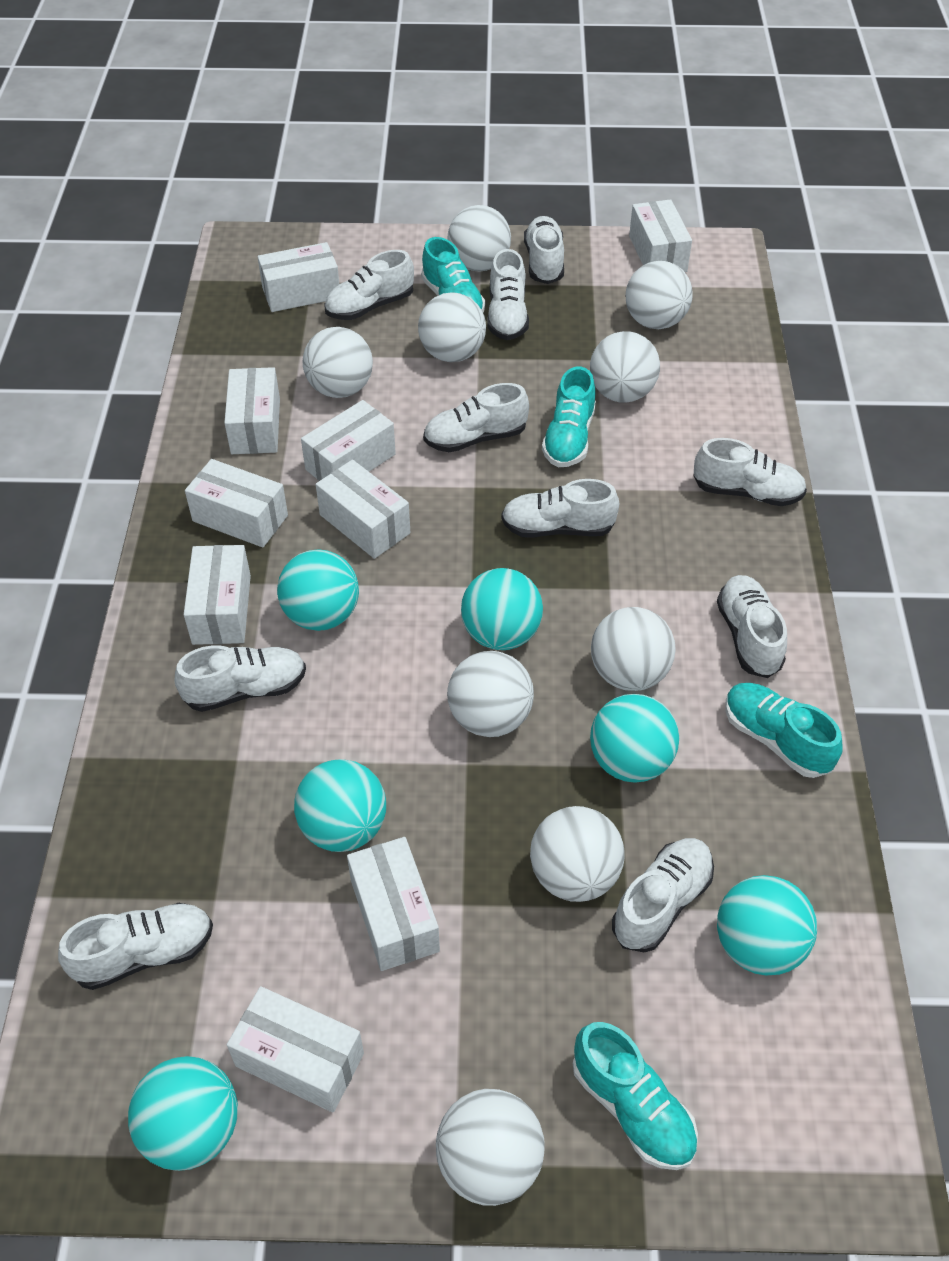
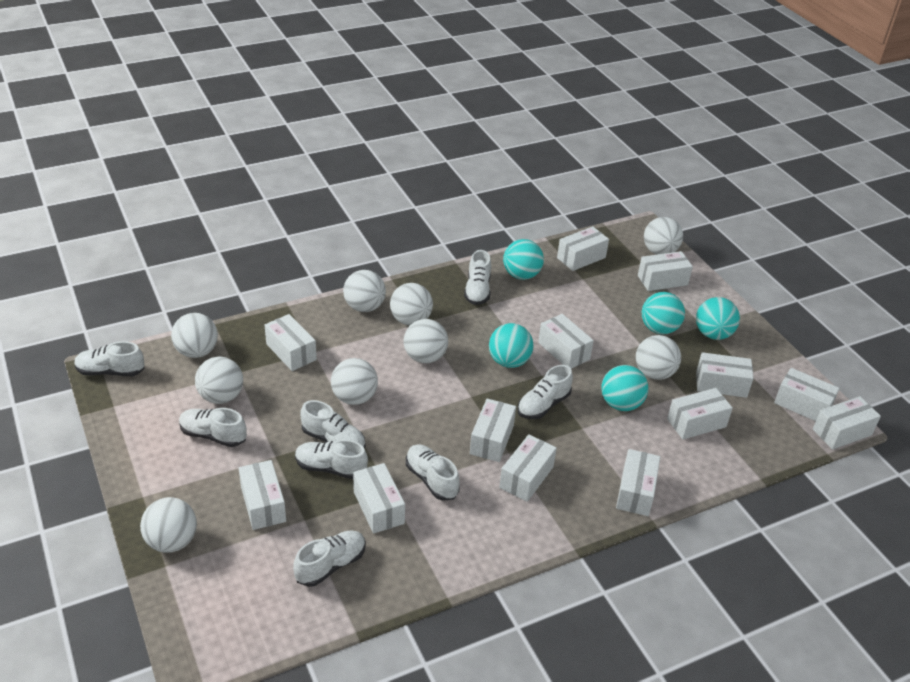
turquoise ball: [128,1056,238,1171] [277,549,359,631] [294,759,386,852] [461,568,543,650] [590,694,679,783] [717,875,817,975] = 6 -> [489,323,534,368] [503,239,544,280] [601,365,648,411] [642,292,685,334] [696,297,740,340] = 5
turquoise shoe: [421,237,485,312] [542,367,596,467] [573,1022,698,1170] [725,683,843,778] = 4 -> none = 0
white box: [184,545,251,645] [185,459,288,547] [224,367,280,454] [227,986,364,1113] [258,242,339,312] [301,400,396,481] [316,460,410,559] [347,837,440,971] [629,199,692,272] = 9 -> [238,460,286,530] [265,314,317,371] [353,463,405,534] [470,399,516,462] [499,434,557,502] [538,314,594,369] [557,226,609,271] [616,449,660,516] [638,251,693,291] [667,388,733,439] [696,352,754,398] [774,368,840,421] [813,396,881,450] = 13
white shoe: [58,903,213,990] [175,645,306,712] [324,250,414,320] [423,383,529,452] [487,249,529,340] [501,479,619,538] [524,216,564,284] [612,838,714,952] [693,438,807,506] [717,575,787,678] = 10 -> [74,341,144,376] [179,408,247,447] [293,530,366,587] [295,439,368,479] [300,400,365,449] [406,444,460,501] [464,250,491,305] [518,365,573,419] = 8

